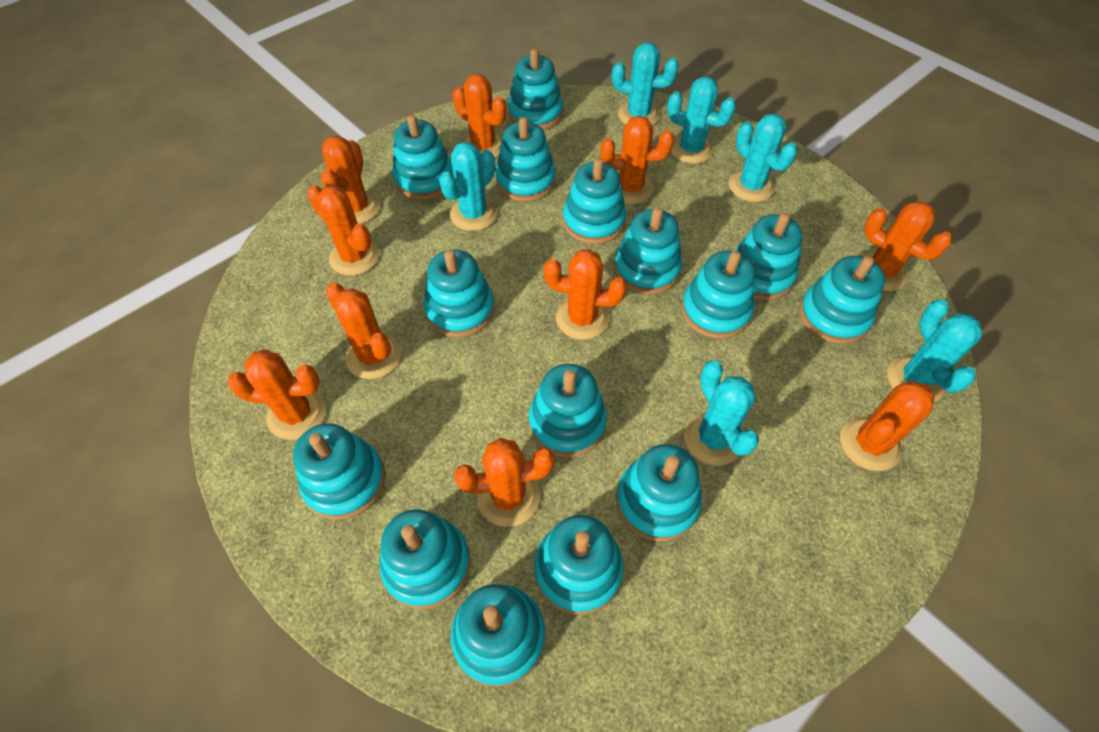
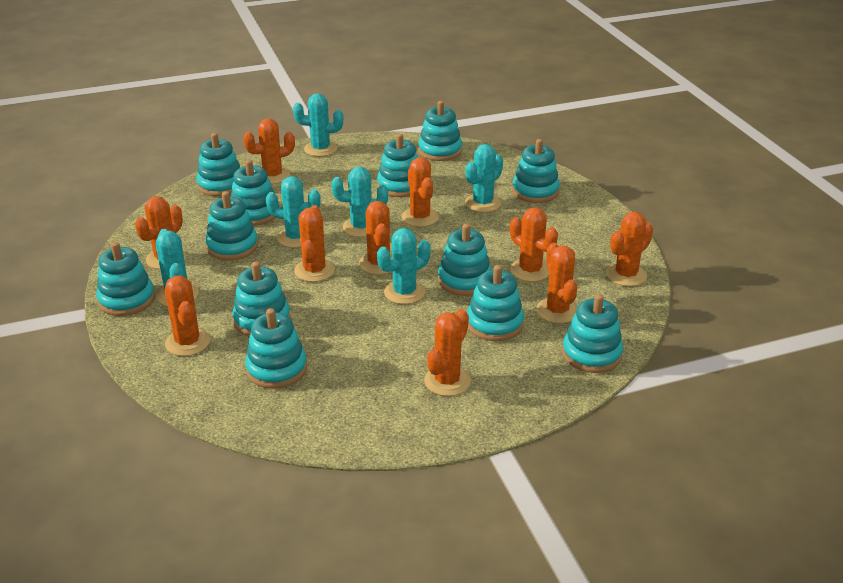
turquoise stacking toy: [293,423,385,520] [379,509,471,609] [392,115,454,200] [424,249,495,337] [451,584,545,687] [495,117,556,202] [508,49,563,130] [529,364,607,457] [534,515,624,615] [563,158,626,244] [614,207,682,294] [616,444,702,541] [681,251,756,339] [734,213,803,300] [799,256,885,344] = 15 -> [96,242,155,316] [196,133,240,196] [205,191,258,261] [230,160,276,226] [232,262,291,337] [245,308,307,389] [377,134,418,197] [418,101,462,161] [438,224,491,296] [467,265,524,341] [512,139,560,203] [562,294,623,373] = 12

